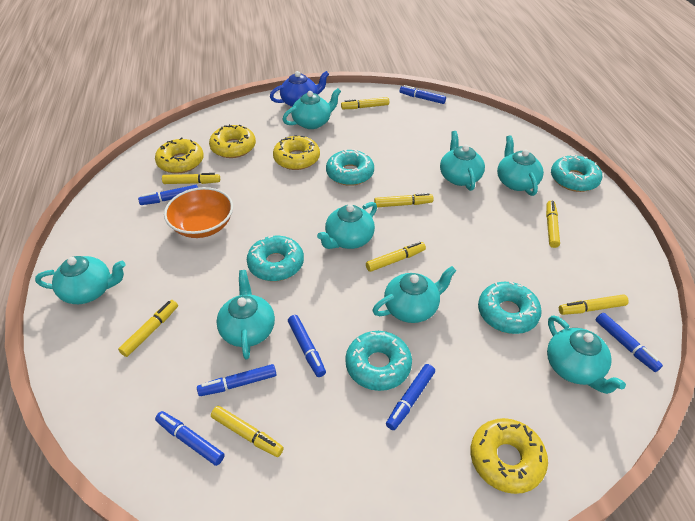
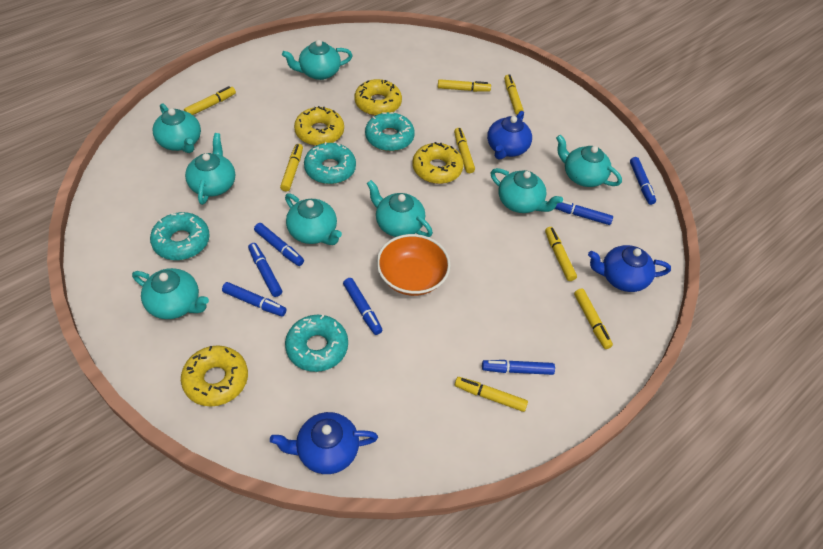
blue teapot: [270,71,329,107] = 1 -> [270,412,378,474] [487,111,532,160] [588,245,671,292] = 3
turquoise donut: [247,236,304,281] [326,150,374,186] [345,331,412,391] [478,281,542,334] [551,155,602,192] = 5 -> [150,212,210,260] [285,315,348,372] [304,142,356,184] [365,112,415,151] = 4

